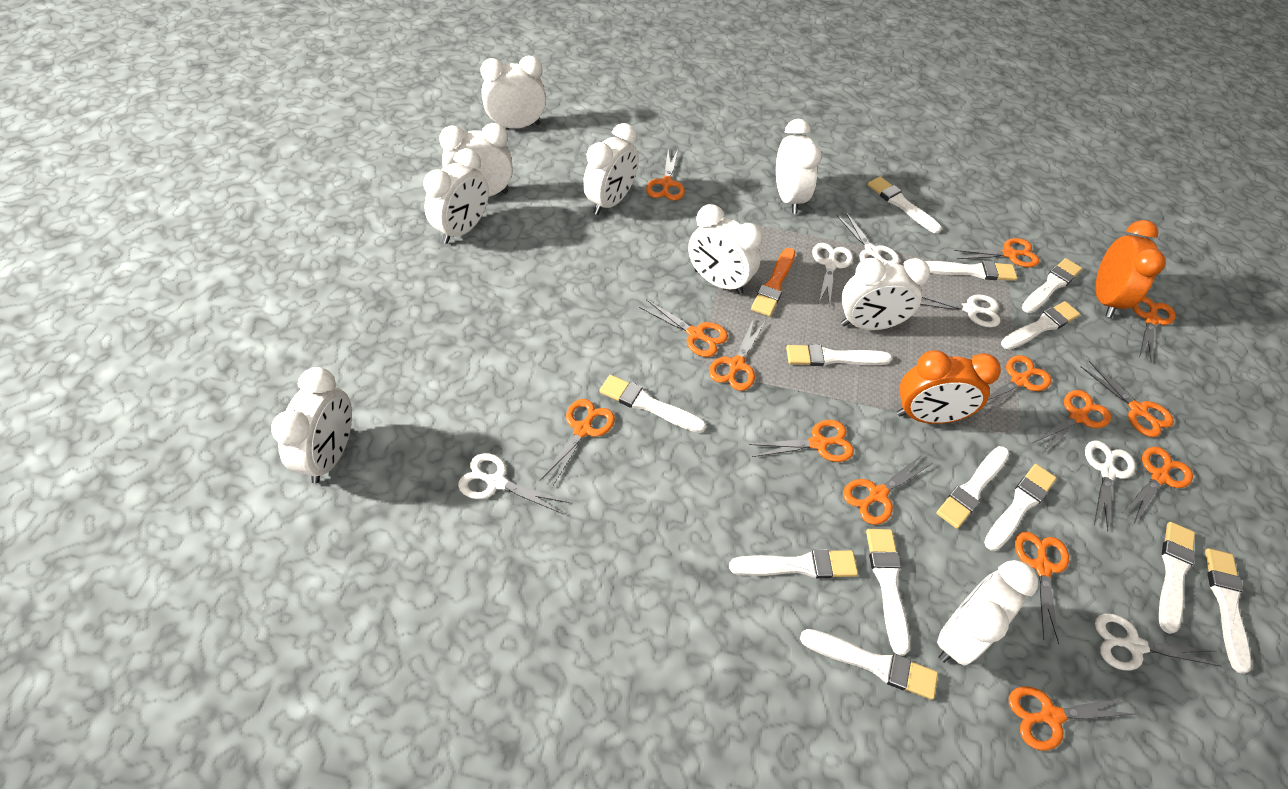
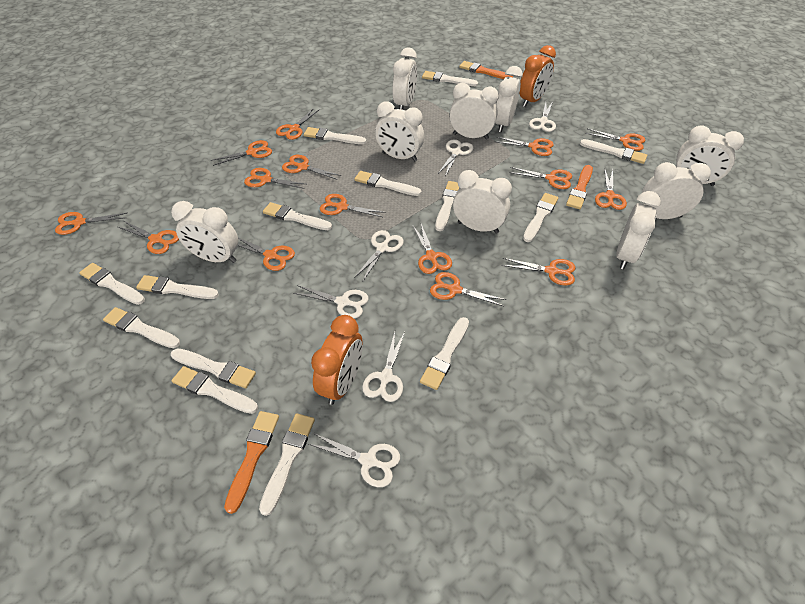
orange brush: [751,248,795,317] = 1 -> [224,411,279,514] [459,61,513,79] [566,165,593,209] = 3
orange scissors: [540,399,615,487] [639,299,728,357] [646,150,685,201] [709,318,765,391] [749,420,854,462] [843,454,933,525] [954,238,1039,267] [986,355,1051,414] [1009,686,1135,751] [1015,532,1069,644] [1033,390,1111,451] [1080,361,1174,437] [1123,447,1193,523] [1132,296,1176,362] = 14 -> [55,212,127,235] [118,221,179,254] [211,140,272,166] [238,238,295,271] [244,168,306,189] [276,108,319,140] [282,155,341,180] [320,194,386,217] [412,224,452,274] [430,272,506,306] [494,137,554,156] [502,258,575,286] [509,167,572,189] [585,128,645,151] [595,168,627,210] = 15
white brush: [599,375,706,433] [729,549,858,579] [786,344,892,366] [800,629,938,700] [866,529,910,656] [868,177,942,233] [925,261,1017,281] [936,446,1009,529] [984,464,1056,551] [1001,301,1080,350] [1021,258,1082,313] [1159,522,1195,634] [1205,548,1251,674] = 13 -> [79,263,145,305] [103,307,180,348] [136,275,219,299] [171,348,256,388] [172,366,258,414] [259,413,315,516] [263,202,332,230] [304,127,367,144] [354,171,422,196] [420,317,469,390] [422,71,478,86] [435,181,459,231] [523,193,559,242] [580,139,647,164] = 14

